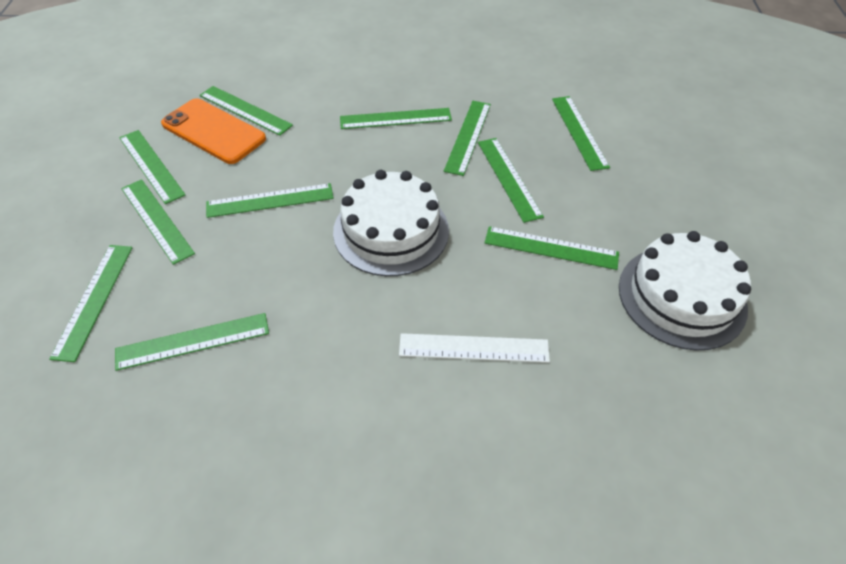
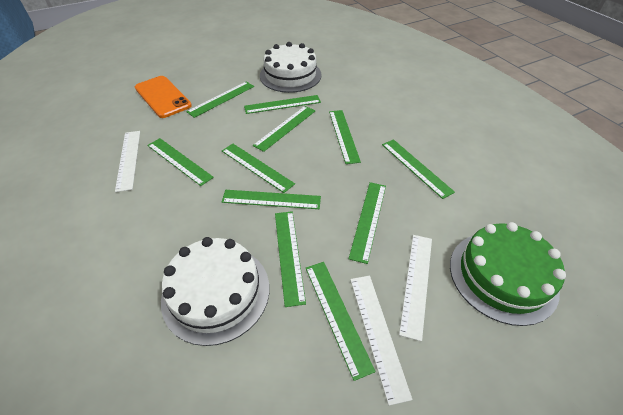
green cake: none = 0 -> [450,222,566,326] = 1
white ruler: [399,333,550,363] = 1 -> [115,131,140,192] [350,276,413,406] [399,235,432,341] = 3

